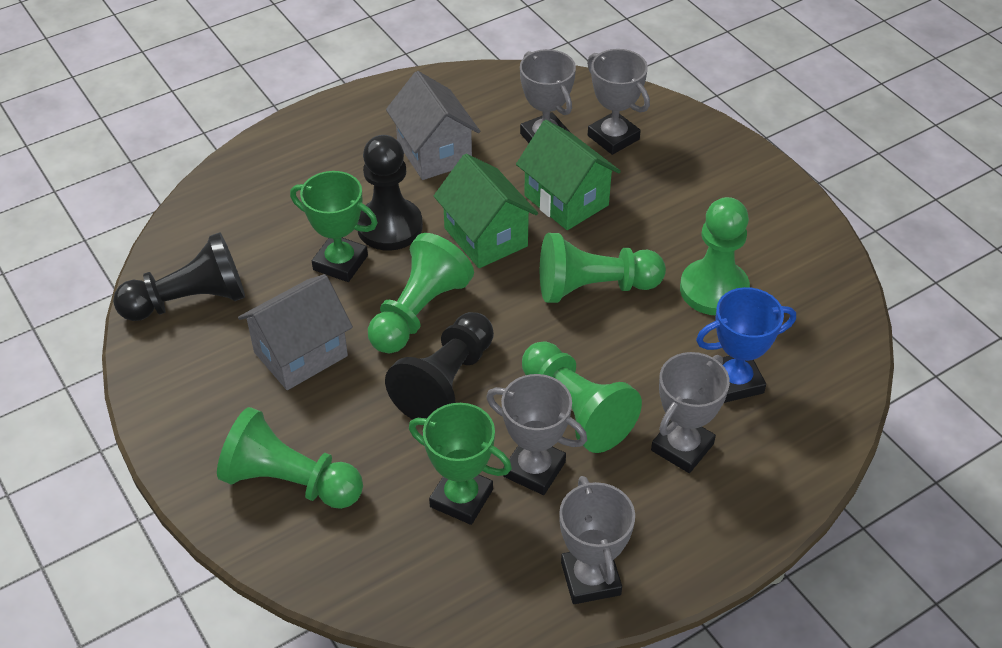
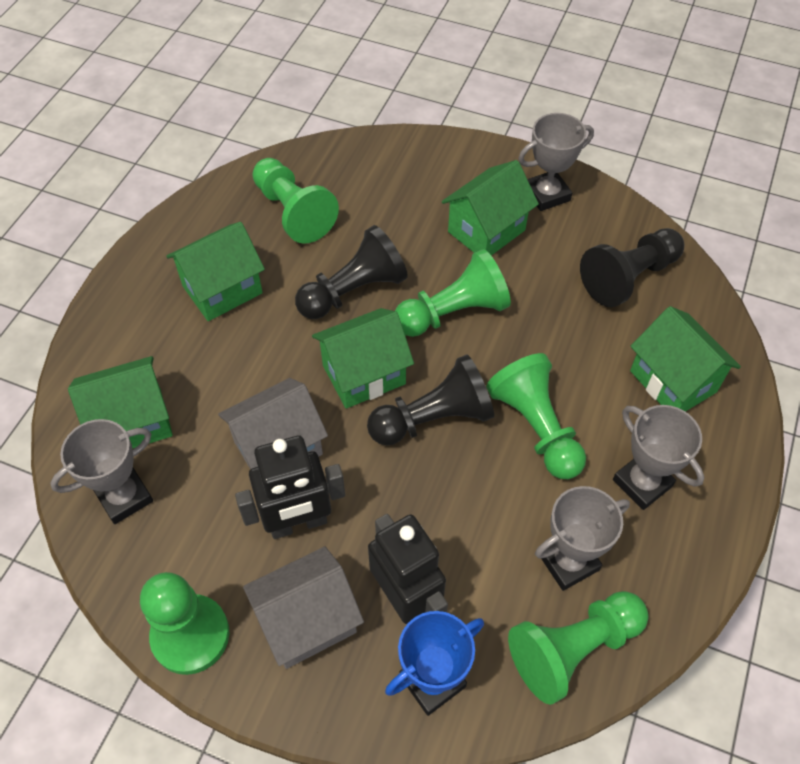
black robot: none = 0 -> [235,435,345,539] [368,514,448,624] = 2
green house: [434,154,538,268] [516,120,621,230] = 2 -> [68,356,173,449] [166,222,265,321] [312,308,414,409] [442,160,539,255] [630,306,741,411] = 5
green trophy: [290,171,378,282] [409,403,512,525] = 2 -> none = 0
grey trophy: [486,374,587,495] [520,49,576,143] [559,476,635,604] [587,49,650,155] [651,352,730,473] = 5 -> [50,419,153,524] [518,113,594,211] [535,486,630,591] [613,405,704,510] = 4

